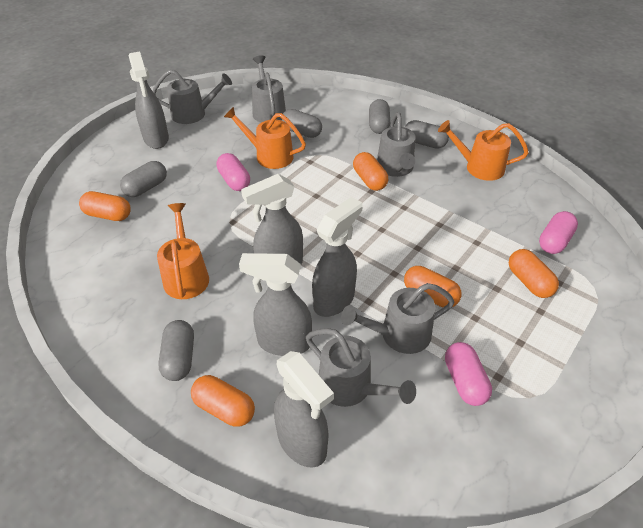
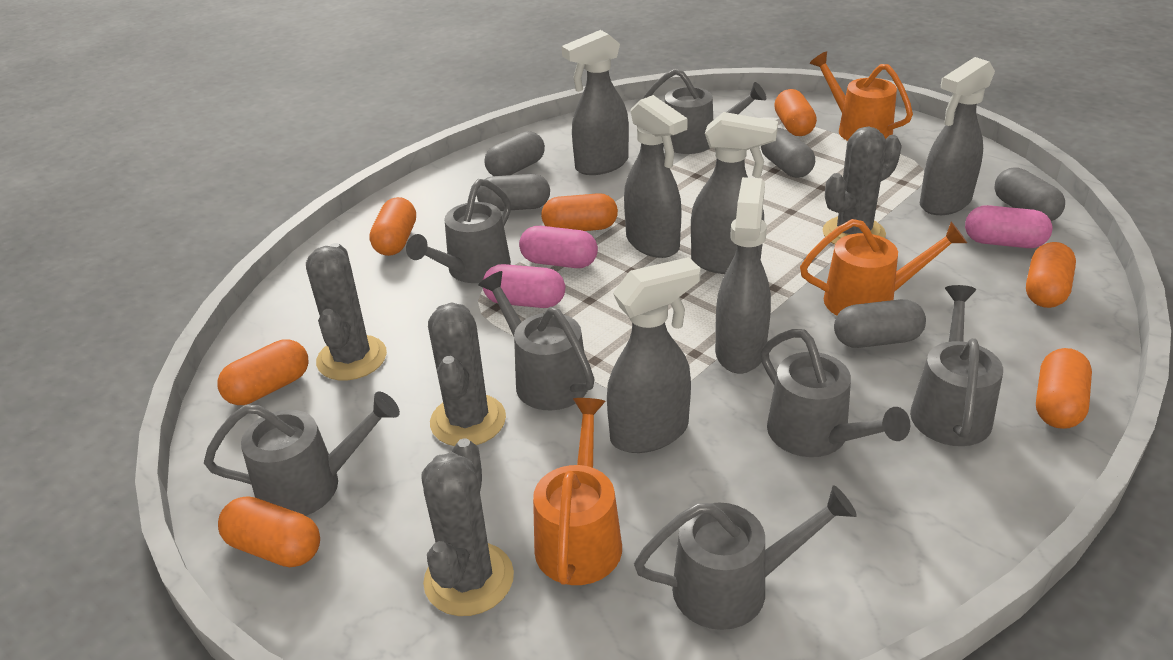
grey cactus: none = 0 -> [306,243,387,380] [421,438,514,616] [428,302,506,446] [823,127,902,245] = 4
grey spray bottle: [128,51,169,149] [239,253,312,356] [241,174,303,264] [274,351,334,468] [312,197,362,317] = 5 -> [562,30,629,175] [607,257,701,453] [624,95,688,258] [691,112,778,274] [715,177,771,374] [920,57,995,215] = 6
grey watering can: [153,70,232,124] [252,55,286,123] [306,328,416,407] [341,283,454,354] [377,112,416,177] = 5 -> [204,392,400,516] [406,179,511,283] [478,271,595,411] [634,485,857,630] [643,69,766,154] [761,329,910,457] [910,285,1003,446] = 7
orange capsule: [79,191,131,221] [191,375,255,427] [353,152,388,191] [404,266,461,307] [509,249,559,298] = 5 -> [217,339,308,405] [218,497,320,567] [369,197,416,256] [541,193,618,231] [774,89,817,136] [1026,242,1076,308] [1036,348,1092,429] = 7

